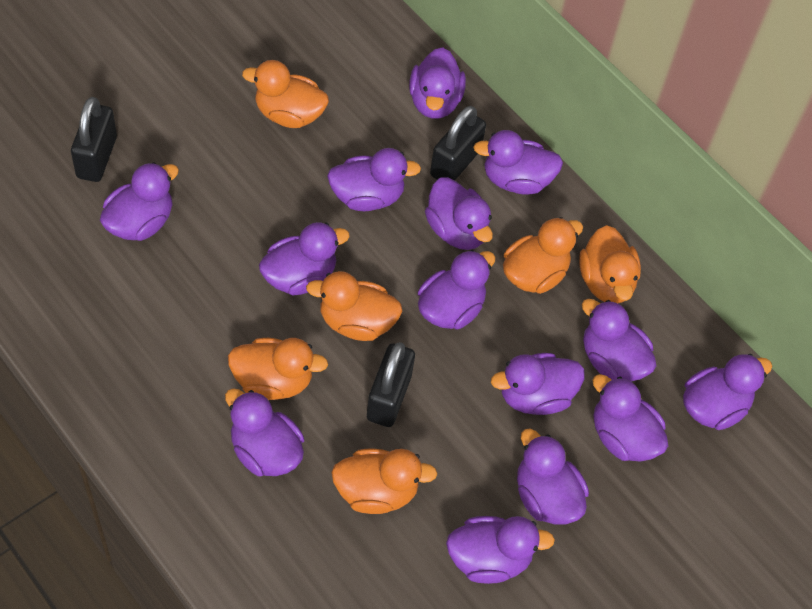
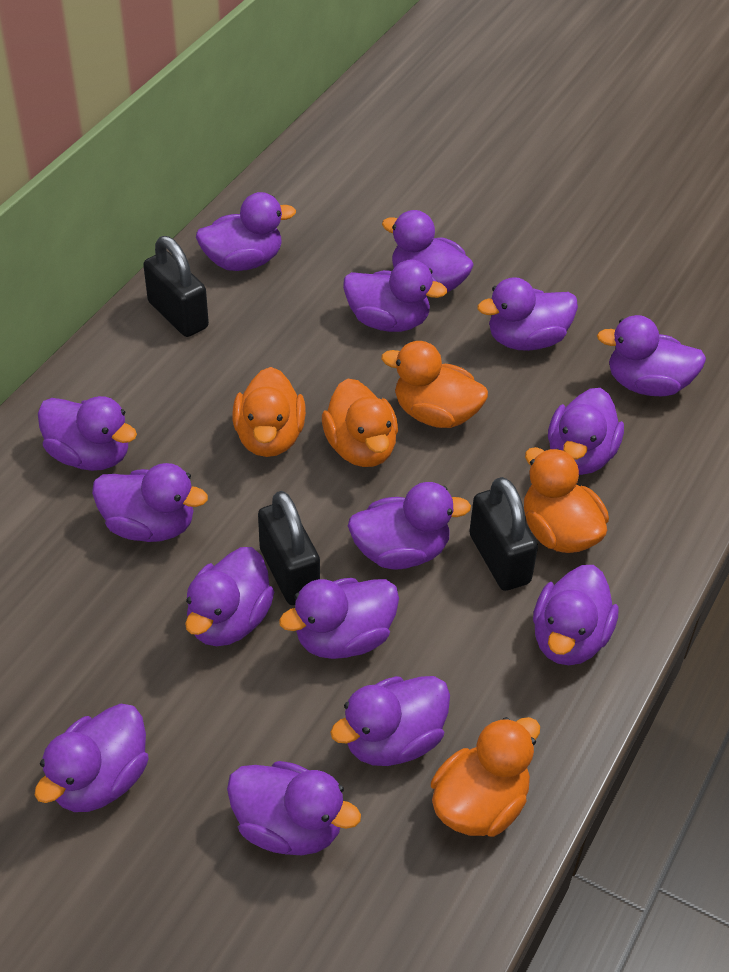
orange duck: [228,338,328,400] [242,60,329,128] [306,271,402,341] [331,449,438,514] [503,217,583,294] [579,225,641,303] = 6 -> [232,367,306,457] [322,378,398,467] [381,341,488,428] [431,717,540,837] [524,447,609,553] = 5
purple duck: [100,162,179,241] [225,388,304,476] [259,222,350,296] [327,148,421,211] [409,47,466,119] [418,250,496,329] [425,177,493,250] [446,516,555,584] [473,130,563,195] [491,353,585,415] [517,429,589,524] [582,299,656,381] [593,374,668,462] [683,354,772,430] = 14 -> [35,704,149,812] [38,396,137,471] [92,463,208,542] [185,547,274,646] [196,192,296,271] [227,761,361,855] [279,578,399,659] [330,676,450,766] [343,259,447,332] [348,482,471,569] [382,210,474,292] [477,277,578,351] [533,565,618,665] [548,388,624,475] [597,315,706,396] = 15

